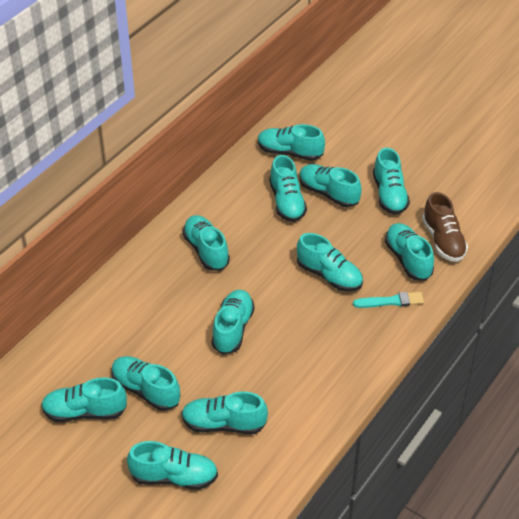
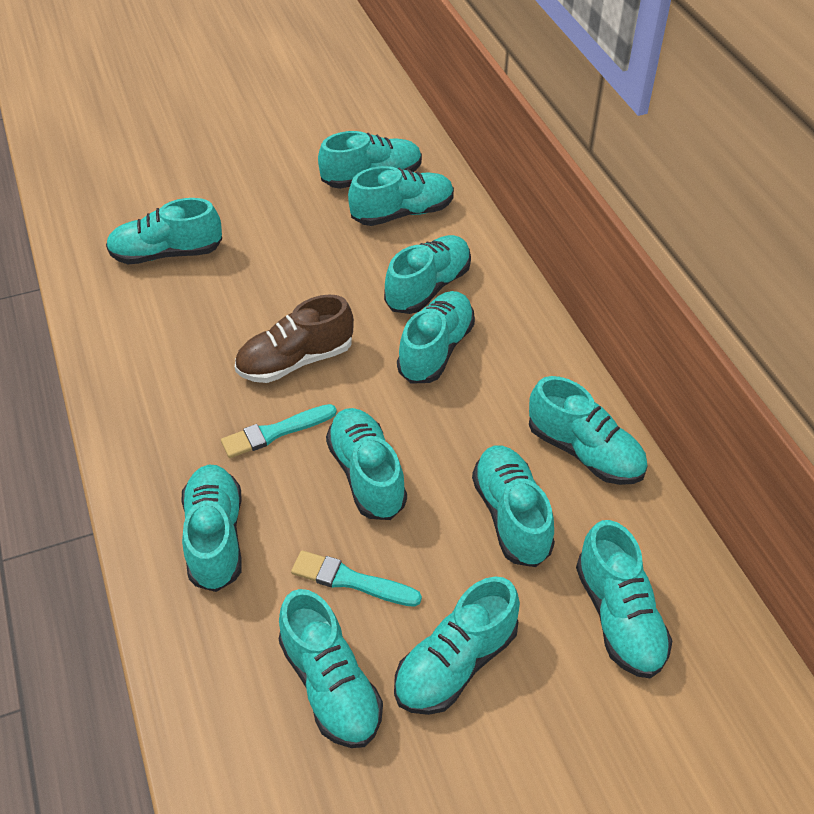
turquoise brush: [353,292,424,308] = 1 -> [221,404,337,458] [291,550,422,607] = 2

